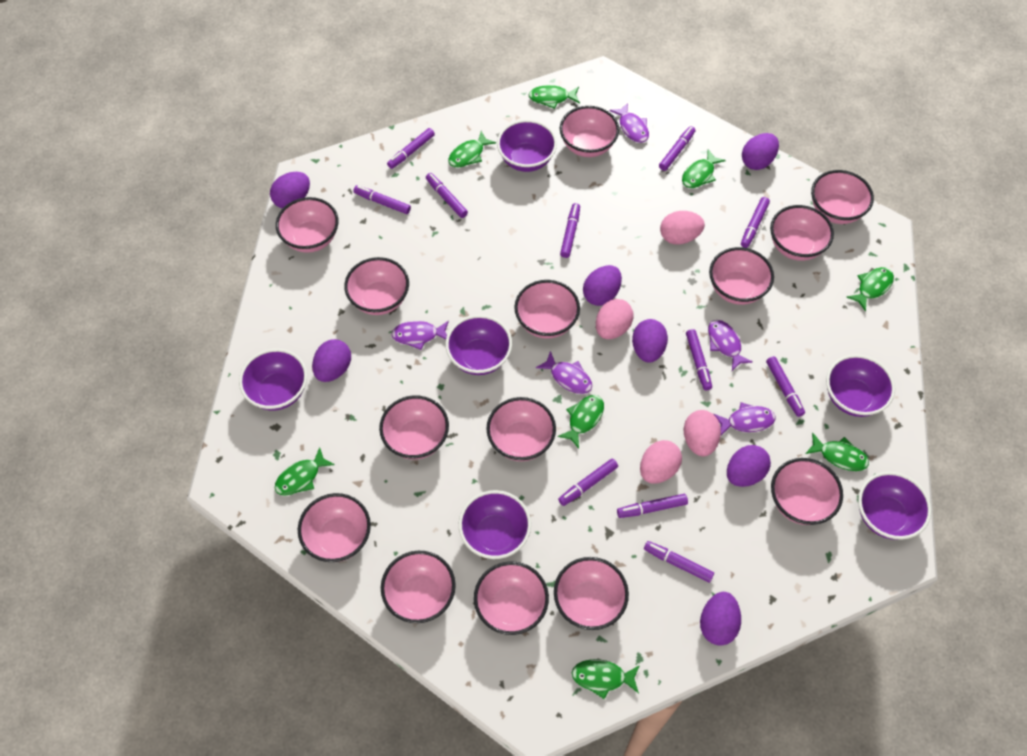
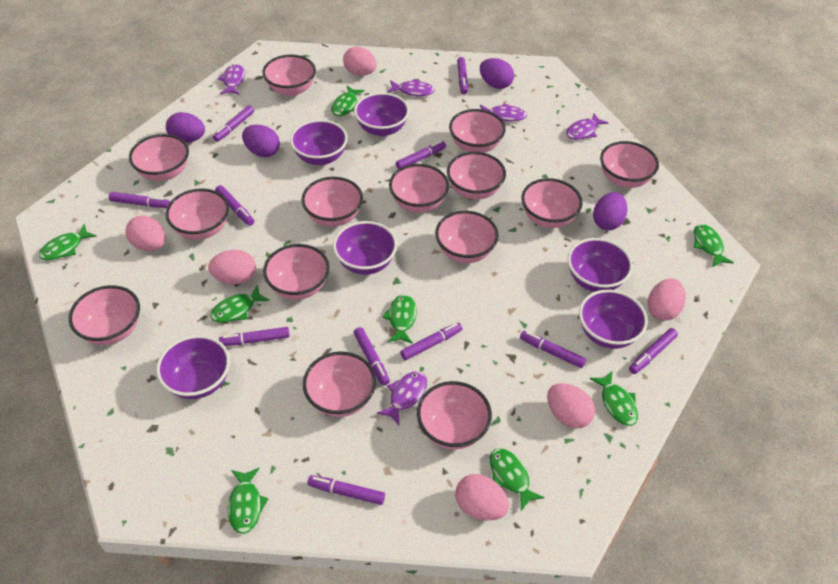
pink egg: [596,299,633,339] [640,440,682,484] [660,211,705,245] [684,410,721,456] = 4 -> [125,215,166,251] [208,250,256,284] [343,47,377,76] [455,474,509,521] [547,383,595,429] [647,278,686,321] = 6
purple egg: [270,172,310,209] [312,339,351,382] [583,265,622,306] [632,319,668,362] [700,592,741,646] [727,445,771,487] [742,133,779,170] = 7 -> [166,112,205,143] [242,125,280,157] [480,58,514,89] [593,192,627,230] = 4

